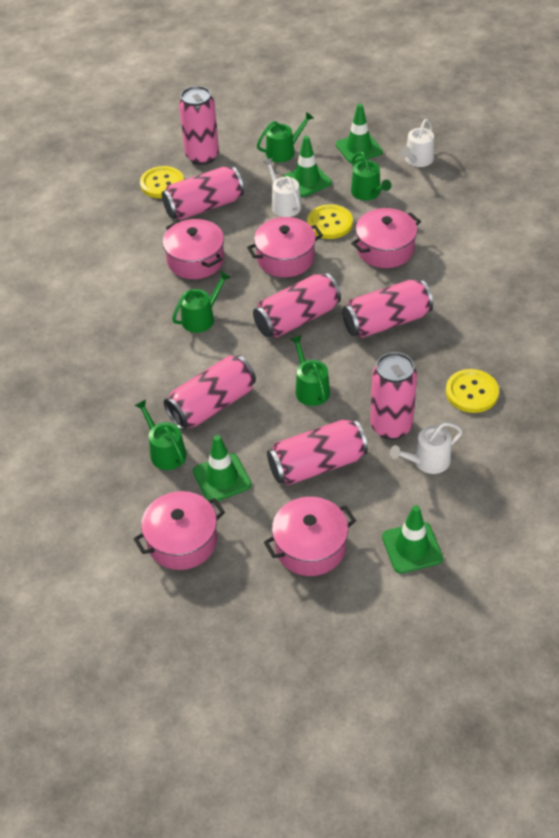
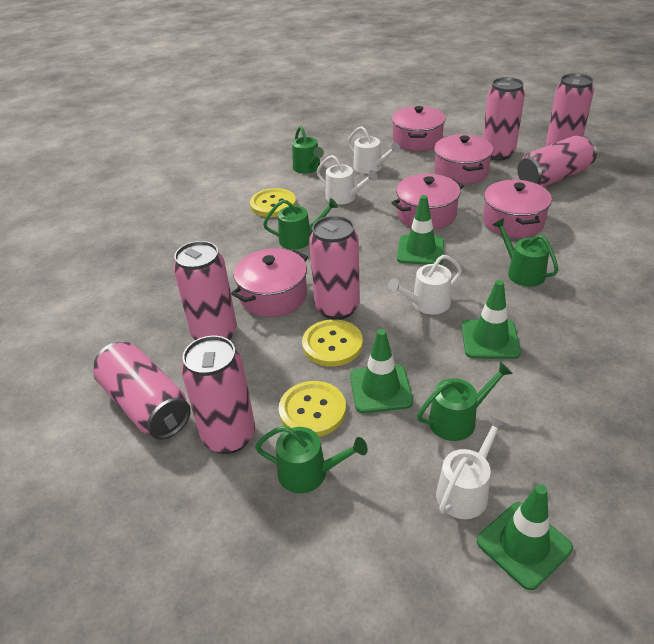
white watering can: [263,158,302,217] [390,422,463,474] [401,119,434,167] = 3 -> [317,155,377,205] [348,126,400,174] [387,255,462,314] [436,415,507,519] = 4

